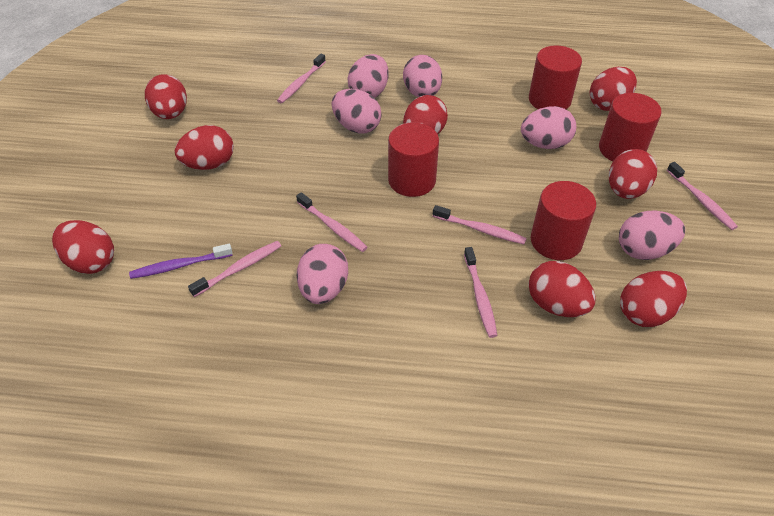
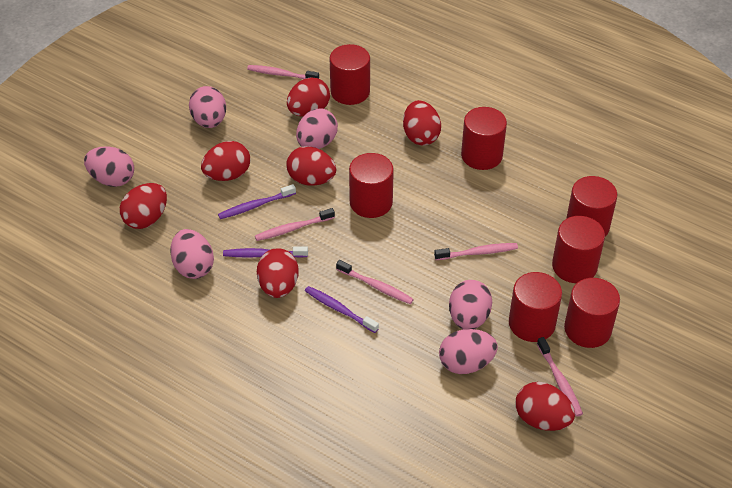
pink toothbrush: [188,241,281,297] [277,54,326,103] [296,192,368,252] [433,205,527,244] [464,247,497,338] [667,162,738,230] = 6 -> [247,65,319,79] [255,208,335,241] [336,260,414,304] [434,243,518,260] [537,337,583,417] = 5
purple toothbrush: [129,244,233,279] = 1 -> [218,184,296,219] [223,246,308,258] [305,286,379,333] = 3
red cylinder: [388,122,439,197] [529,45,582,109] [531,181,596,260] [599,93,661,161] = 4 -> [329,44,370,105] [349,153,394,218] [461,107,507,170] [509,272,562,342] [552,216,605,283] [564,278,620,348] [566,176,617,237] = 7
red egg: [52,220,114,274] [145,74,187,119] [175,125,234,170] [403,95,448,134] [528,261,595,317] [590,67,637,111] [609,149,657,199] [620,271,687,327] = 8 -> [120,183,167,229] [201,141,250,181] [257,248,299,298] [286,146,336,186] [287,77,330,117] [403,100,441,146] [516,382,575,431] = 7

